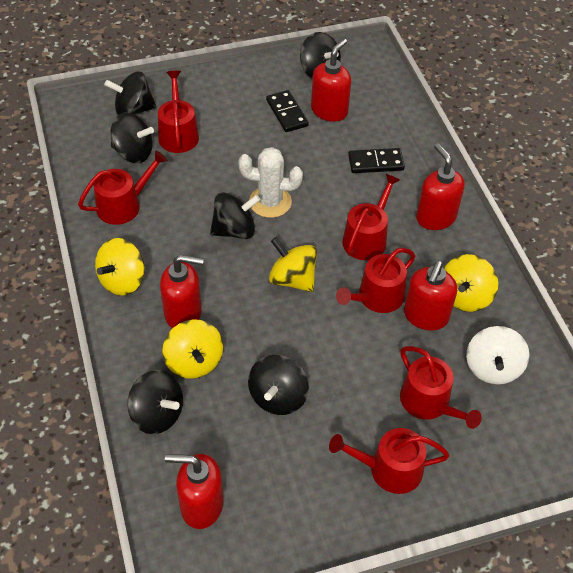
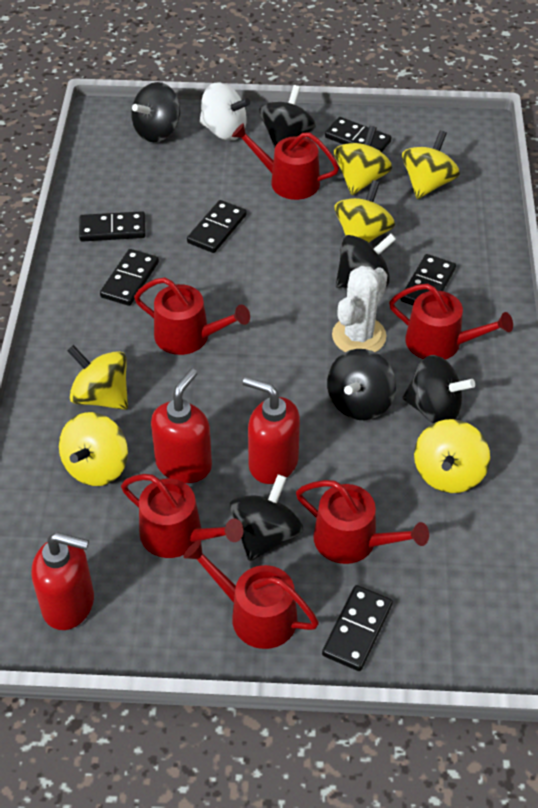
black domino: [266,90,309,132] [348,148,405,173] = 2 -> [79,211,146,242] [100,249,159,306] [187,200,247,253] [322,585,393,671] [325,117,392,152] [401,254,456,305] = 6
red soap dispenser: [160,255,204,328] [165,454,223,529] [311,39,351,122] [404,261,457,331] [416,143,465,230] = 5 -> [32,532,94,630] [151,369,212,483] [243,377,300,484] = 3
yellow spinning top: [95,238,145,296] [162,319,223,379] [269,237,317,292] [444,254,498,312] = 4 -> [59,412,128,486] [67,345,128,410] [334,126,392,195] [334,180,395,242] [402,130,460,199] [414,419,490,493] = 6

